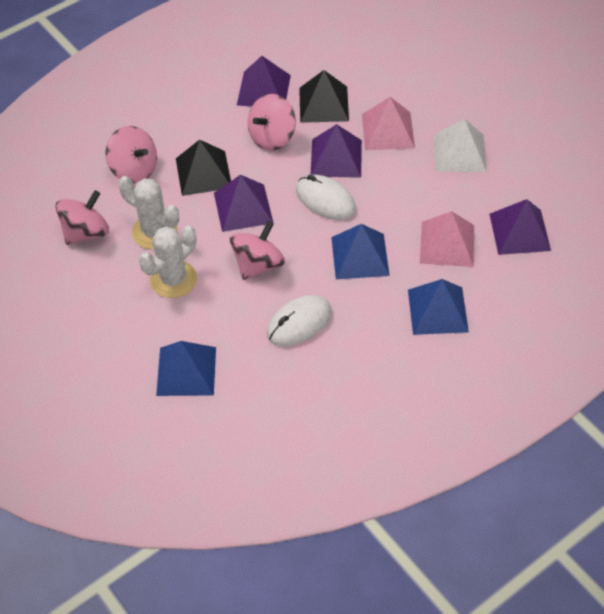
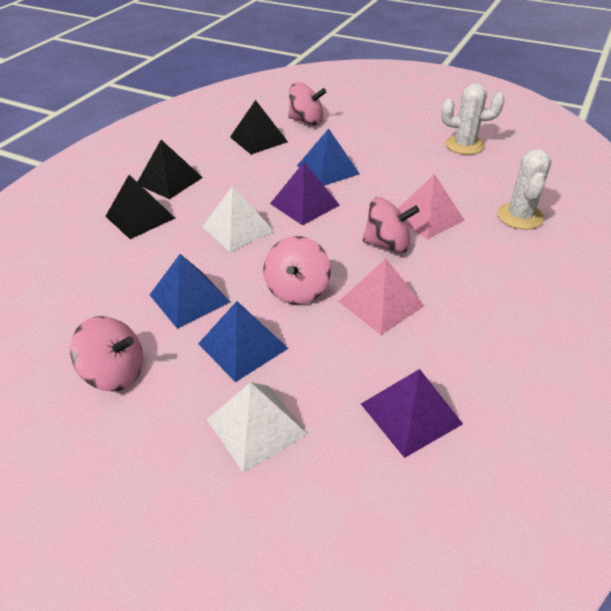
black pyramid: [176,140,231,196] [299,70,349,123] = 2 -> [105,175,175,239] [138,140,203,199] [230,100,288,155] = 3
purple pyramid: [214,175,273,232] [237,56,291,107] [311,124,362,178] [490,199,551,255] = 4 -> [270,162,340,225] [361,369,463,458] = 2
white mouse: [267,295,331,346] [296,175,356,220] = 2 -> none = 0
white pyramid: [434,119,487,172] = 1 -> [202,186,274,252] [207,382,307,473] = 2

